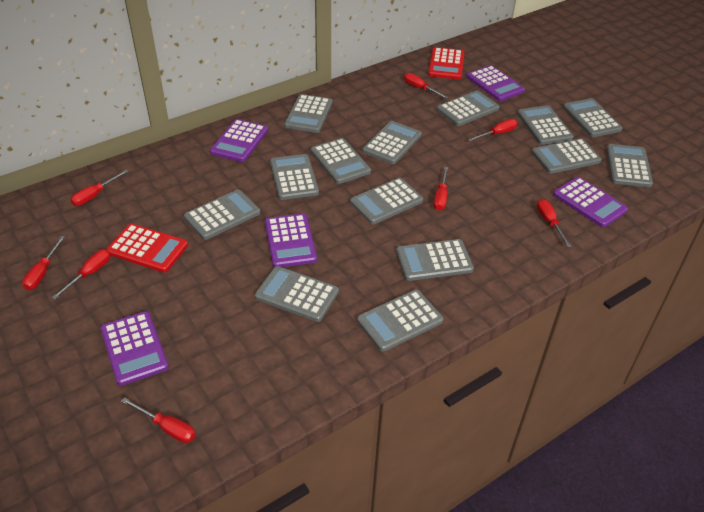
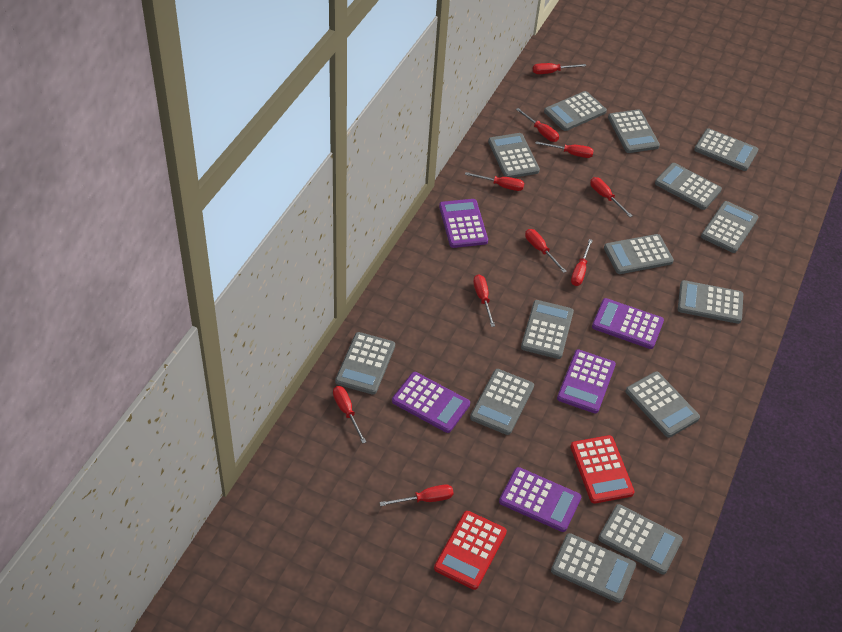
red screwdriver: [22,236,65,290] [52,249,111,300] [70,170,128,206] [121,397,195,443] [404,73,448,99] [434,167,448,210] [468,119,517,141] [537,199,572,247] = 8 -> [333,386,366,444] [380,484,454,506] [465,172,524,191] [473,275,495,327] [516,108,559,142] [525,229,567,273] [533,63,586,74] [535,141,594,158] [571,239,593,286] [590,177,632,217] = 10

